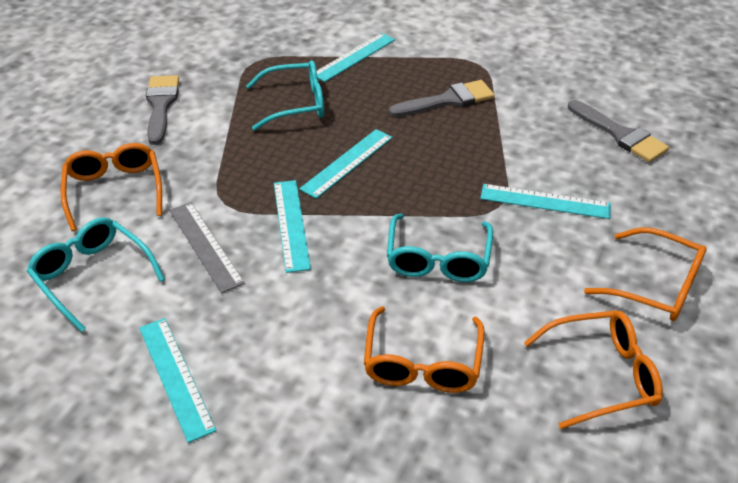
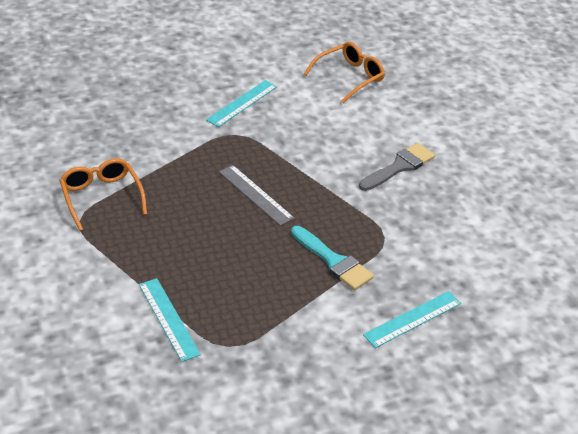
grey brush: [146,75,179,145] [389,80,495,117] [568,100,669,162] = 3 -> [359,143,435,191] = 1
orange glasses: [61,143,162,231] [364,306,485,393] [524,310,663,429] [584,227,707,321] = 4 -> [59,158,147,231] [304,42,385,103] = 2
turquoise brush: none = 0 -> [291,226,374,290] = 1
turquoise glasses: [27,217,165,332] [246,60,324,131] [387,214,493,282] = 3 -> none = 0
turquoise ruler: [139,318,216,443] [274,180,311,273] [299,129,393,199] [317,33,395,82] [480,184,611,219] = 5 -> [139,278,201,362] [206,80,277,127] [363,291,461,348] = 3

